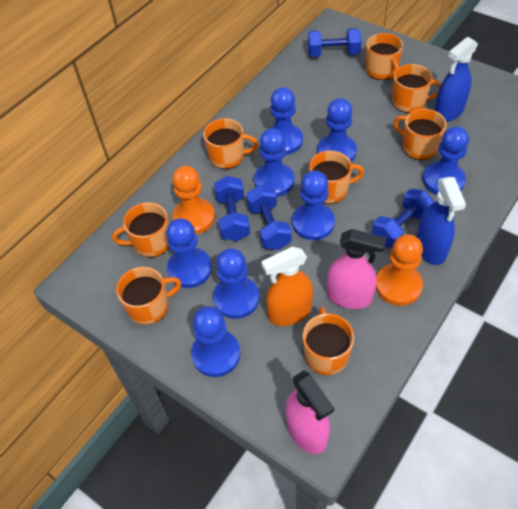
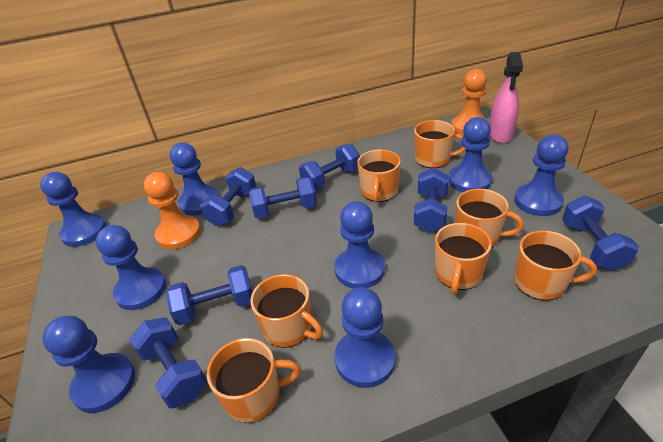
blue dumbbell: [214,176,250,241] [246,185,292,250] [308,28,361,57] [372,189,434,248] = 4 -> [129,317,208,408] [166,265,253,325] [200,167,257,226] [249,177,317,219] [299,144,360,190] [414,168,449,232] [562,196,639,271] = 7
blue spray bottle: [416,177,466,265] [434,37,478,122] = 2 -> none = 0
orange mug: [112,202,169,257] [116,267,181,325] [203,118,258,169] [303,307,354,375] [309,151,364,204] [365,33,403,80] [392,64,441,113] [394,109,447,160] = 8 -> [207,338,301,423] [250,274,323,348] [357,150,401,203] [414,120,466,168] [435,223,492,294] [456,189,524,247] [514,230,597,301] = 7
orange spray bottle: [261,247,313,326] = 1 -> none = 0
pink spray bottle: [286,371,334,454] [327,229,386,309] = 2 -> [490,52,523,143] = 1

